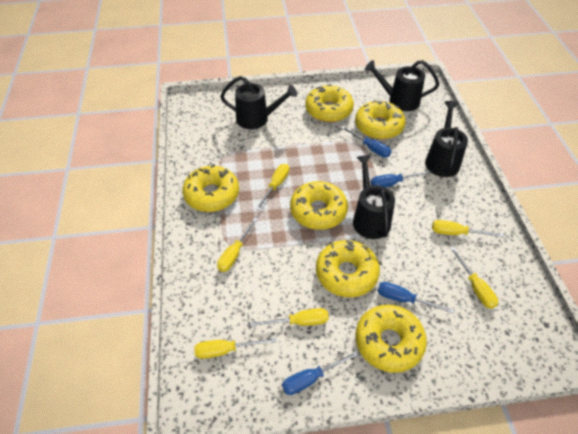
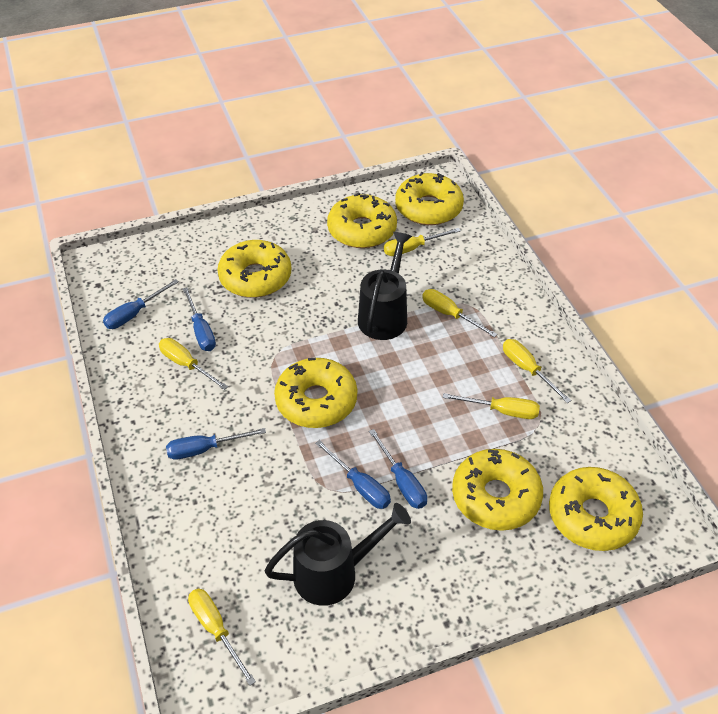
black watering can: [220,76,297,129] [353,155,395,239] [365,60,439,111] [425,101,468,177] = 4 -> [264,503,411,606] [358,232,412,340] = 2
blue screwdriver: [282,351,359,395] [341,126,392,157] [371,170,431,188] [378,282,454,314] = 4 -> [103,279,179,329] [166,428,266,460] [183,287,216,351] [315,440,391,509] [369,429,427,509] = 5

